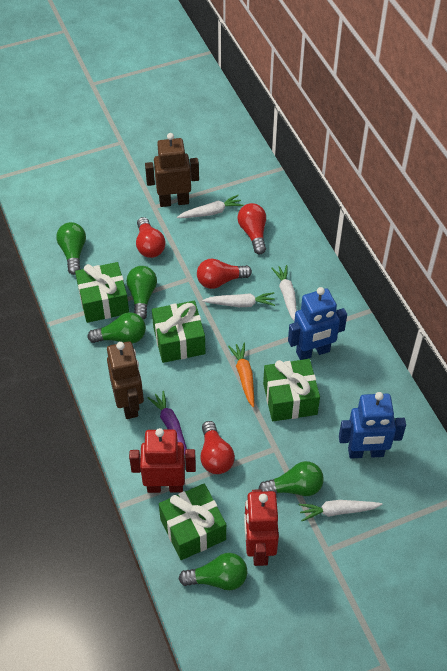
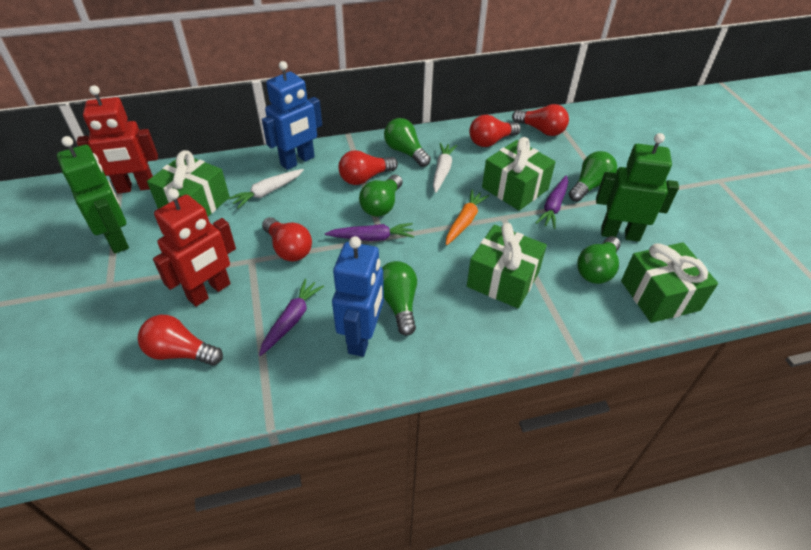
brown robot: [107,341,144,419] [145,133,199,207] = 2 -> none = 0
green robot: none = 0 -> [57,136,129,254] [596,133,679,242] = 2
purple carrot: [147,391,187,454] = 1 -> [259,279,324,356] [325,223,414,241] [536,176,568,229] = 3
red light bulb: [136,217,166,258] [197,259,252,289] [200,421,235,474] [237,203,266,254] = 4 -> [138,315,223,366] [262,217,312,261] [338,150,398,185] [469,115,521,147] [512,104,569,136] = 5
white carrot: [177,195,244,218] [202,292,275,307] [271,265,297,320] [299,500,383,521] = 4 -> [228,169,304,209] [433,143,457,193] = 2

